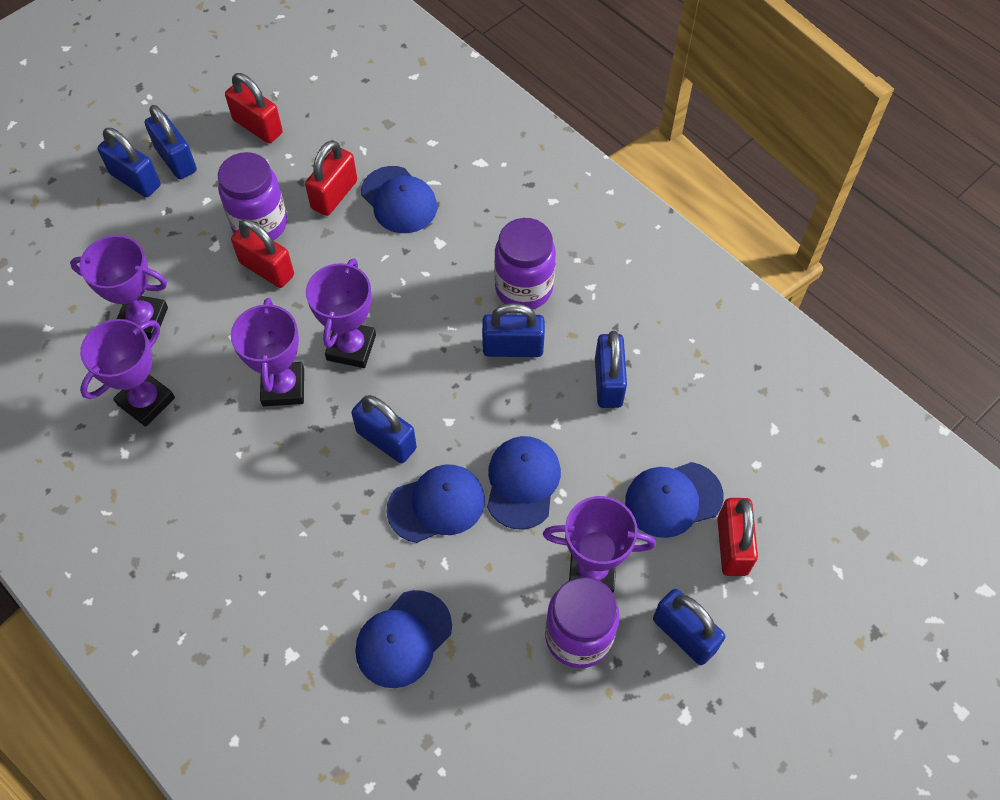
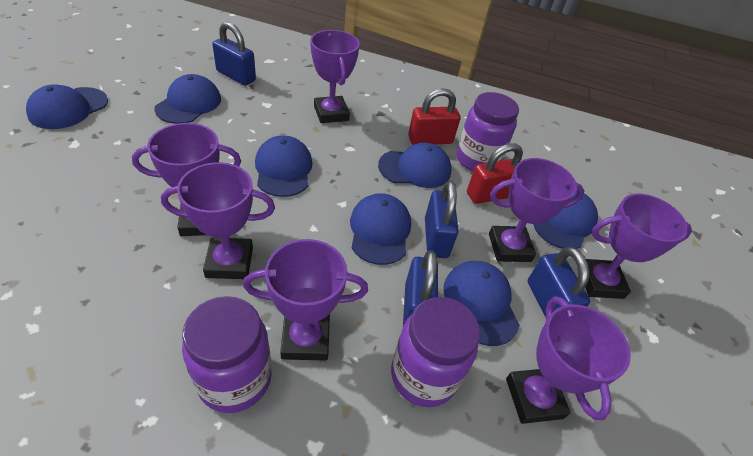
blue cap: [355,590,452,688] [361,166,437,233] [386,465,485,543] [487,436,561,530] [625,462,723,538] = 5 -> [26,84,108,129] [154,74,221,124] [255,136,312,197] [350,193,411,265] [378,143,452,188] [443,261,519,346] [533,190,598,249] = 7
blue padlock: [98,128,161,197] [145,105,197,179] [351,395,417,463] [482,303,545,357] [595,331,627,408] [653,589,725,665] = 6 -> [212,22,256,86] [403,250,438,326] [425,181,459,258] [528,247,590,317] = 4
purple trophy: [70,235,168,339] [80,319,175,427] [231,298,304,406] [306,259,376,368] [543,496,656,593] = 5 -> [132,123,241,236] [161,162,275,279] [243,239,368,360] [310,30,360,123] [489,158,585,262] [506,296,631,424] [585,194,692,299] = 7
red padlock: [225,73,283,143] [231,219,294,288] [305,140,357,216] [717,498,758,576] = 4 -> [408,88,460,145] [467,143,523,204] = 2

